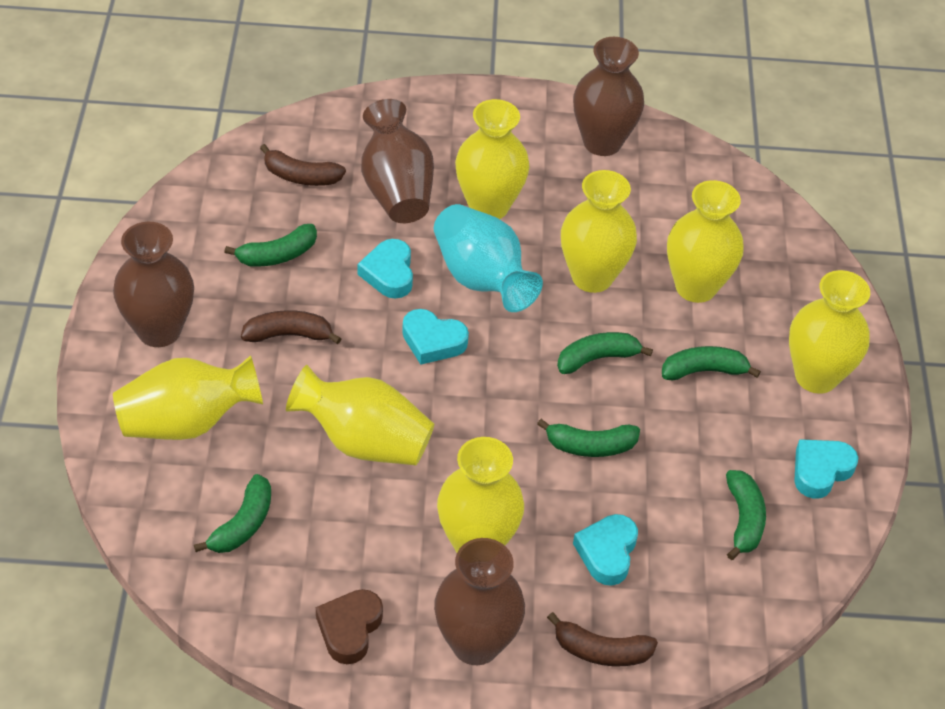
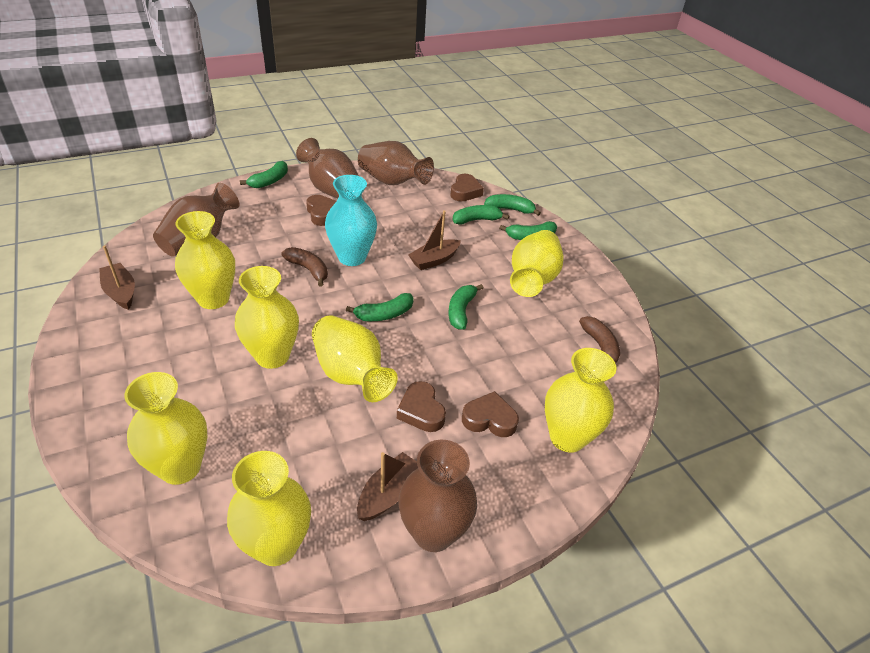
brown banana: [241,310,341,344] [260,144,346,186] [547,612,658,666] = 3 -> [281,247,328,286] [579,316,620,364] = 2
brown boat: none = 0 -> [99,245,135,310] [357,452,418,521] [408,210,461,270] = 3
brown heart: [316,589,383,664] = 1 -> [306,195,336,226] [397,381,446,432] [450,174,484,201] [462,391,519,437] = 4
turquoise heart: [358,239,413,299] [402,309,469,365] [573,514,638,586] [794,439,858,499] = 4 -> none = 0

